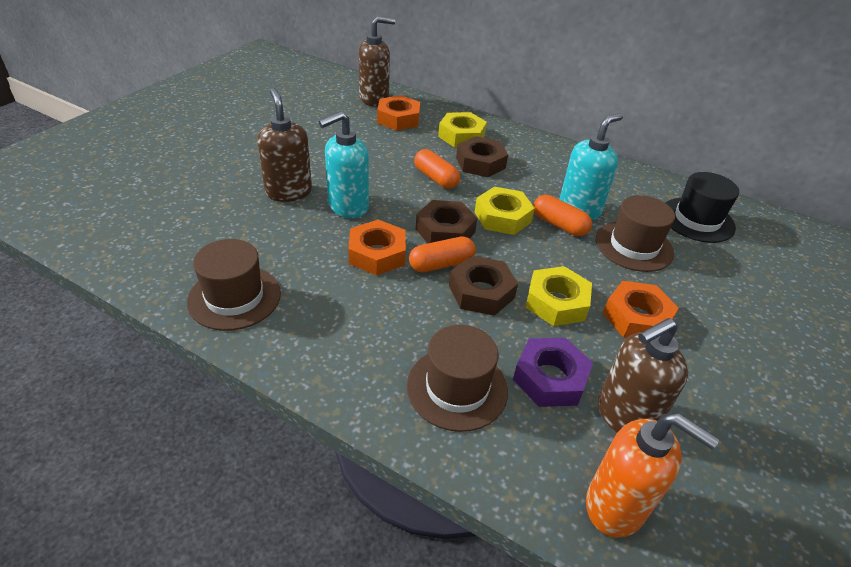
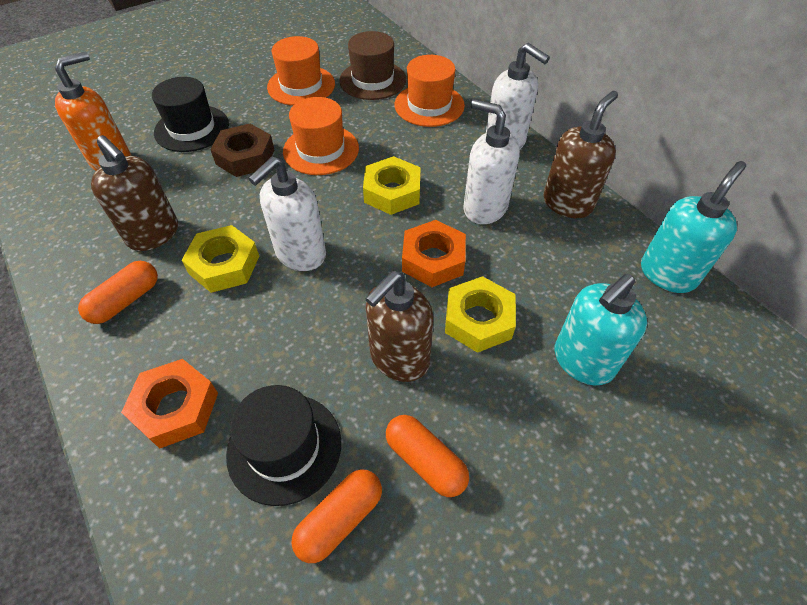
black hat: [665,172,739,243] = 1 -> [152,77,229,152] [226,385,341,506] = 2
brown hat: [187,239,281,331] [407,325,508,432] [596,195,675,272] = 3 -> [339,31,406,100] = 1
brown nut: [416,200,477,243] [449,256,518,316] [456,136,508,177] = 3 -> [210,124,274,177] = 1
orange hat: none = 0 -> [267,36,335,106] [283,97,359,175] [395,55,465,127] = 3
orange nut: [348,220,406,276] [377,95,420,131] [603,281,679,338] = 3 -> [121,359,218,449] [402,220,466,287] = 2
purple nut: [513,338,593,407] = 1 -> none = 0
white soap dispenser: none = 0 -> [248,157,326,271] [463,99,520,224] [486,43,550,149] = 3

